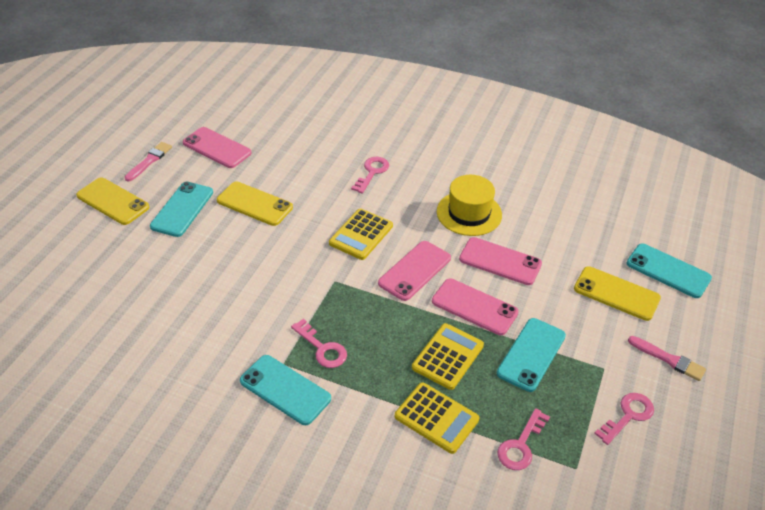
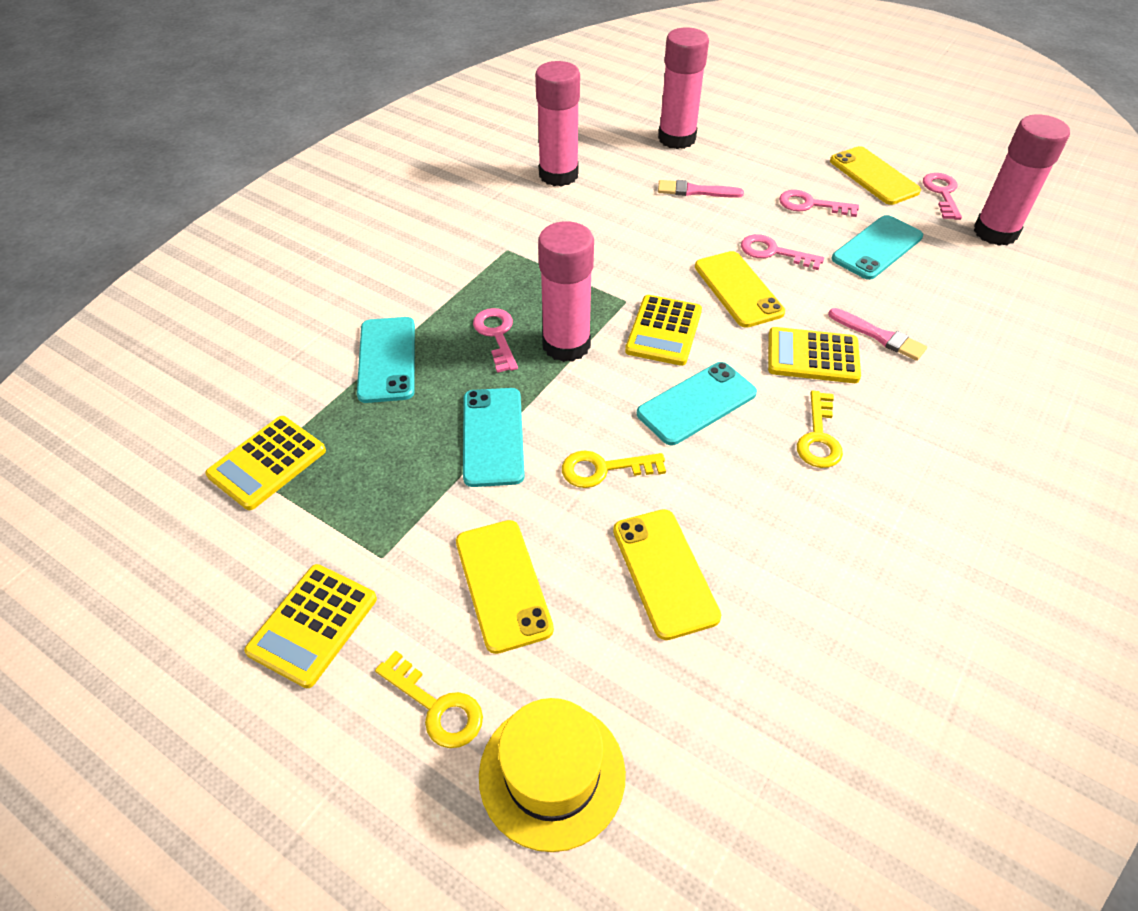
pink glue stick: none = 0 -> [535,61,580,187] [538,221,594,362] [658,27,709,149] [974,114,1070,246] = 4
pink phone: [183,127,251,168] [378,241,451,301] [432,278,519,335] [459,237,542,285] = 4 -> none = 0
yellow calculator: [329,209,393,260] [395,382,479,454] [412,323,484,390] = 3 -> [205,416,326,510] [244,564,377,688] [625,295,702,366] [768,327,861,383] = 4
yellow key: none = 0 -> [375,650,483,748] [562,451,666,488] [797,391,843,468] = 3
yellow phone: [76,178,149,225] [217,181,293,226] [574,266,661,321] = 3 -> [456,520,554,654] [613,509,721,640] [695,251,785,328] [830,146,921,205] = 4

